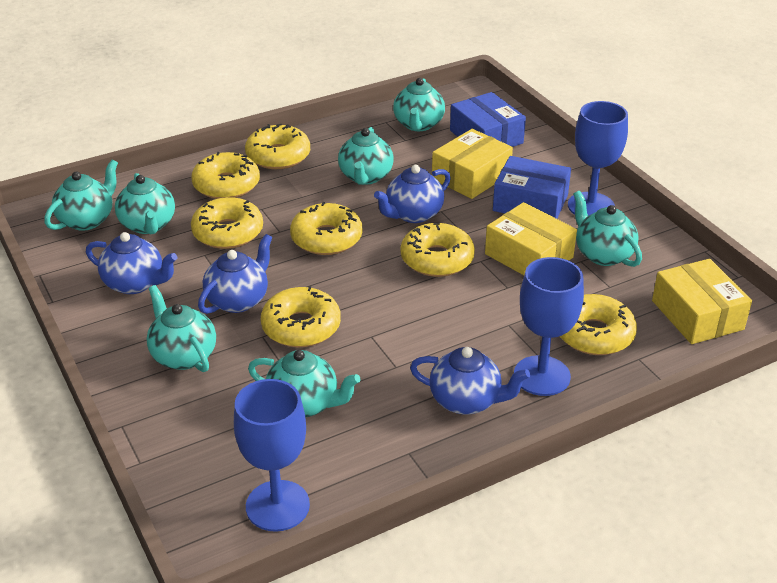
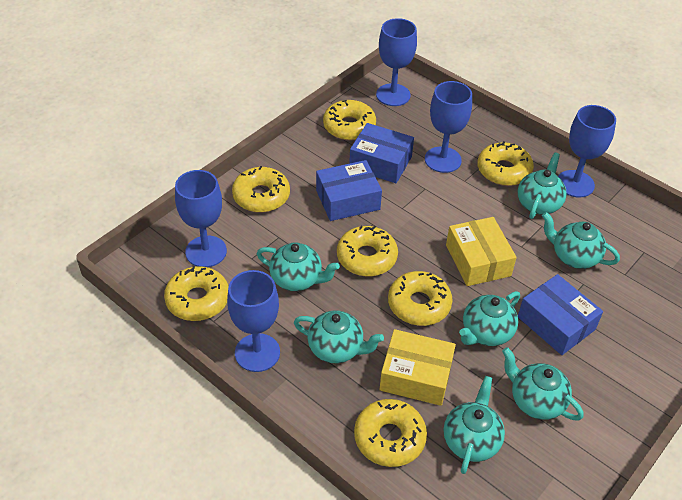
blue box: [450,92,526,147] [493,156,571,219] = 2 -> [316,160,382,221] [349,123,414,183] [518,274,603,355] = 3
blue goblet: [234,379,310,532] [514,257,584,396] [568,101,628,216] = 3 -> [175,170,227,267] [227,270,280,372] [376,18,417,106] [425,81,472,173] [558,105,616,198] = 5
blue teapot: [86,232,177,294] [198,234,272,314] [374,165,451,223] [410,347,530,415] = 4 -> none = 0
yellow box: [432,129,513,199] [485,202,577,275] [652,259,752,344] = 3 -> [380,329,456,406] [446,217,517,286] = 2

